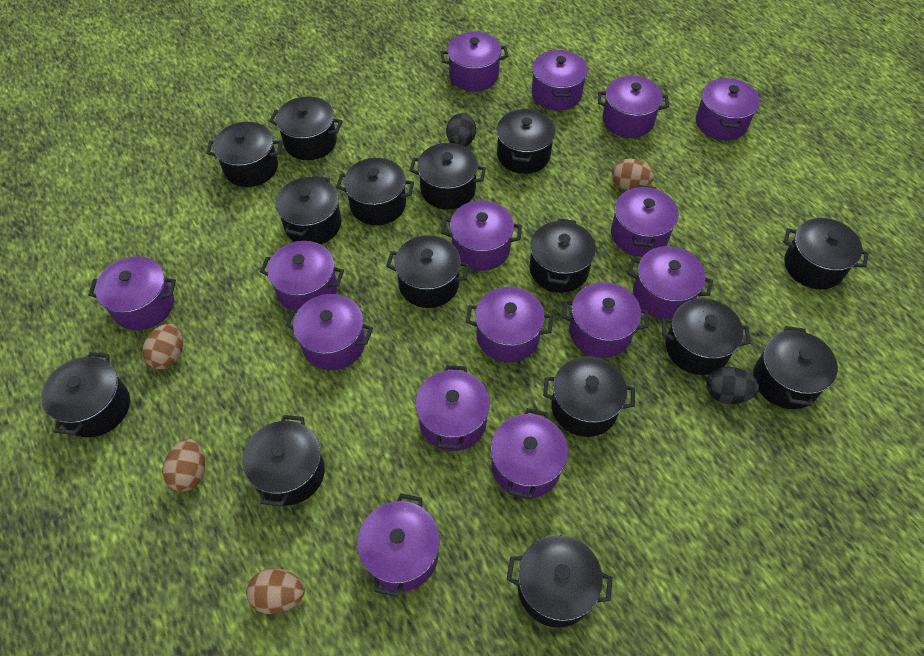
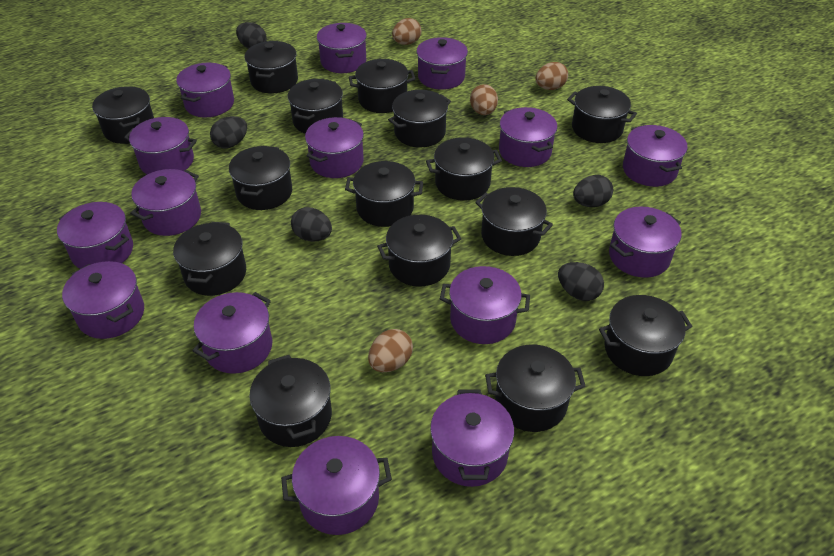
black egg: [446,113,476,147] [707,367,759,404] = 2 -> [210,116,247,148] [236,22,267,48] [291,207,332,242] [558,262,604,301] [573,175,613,207] = 5

